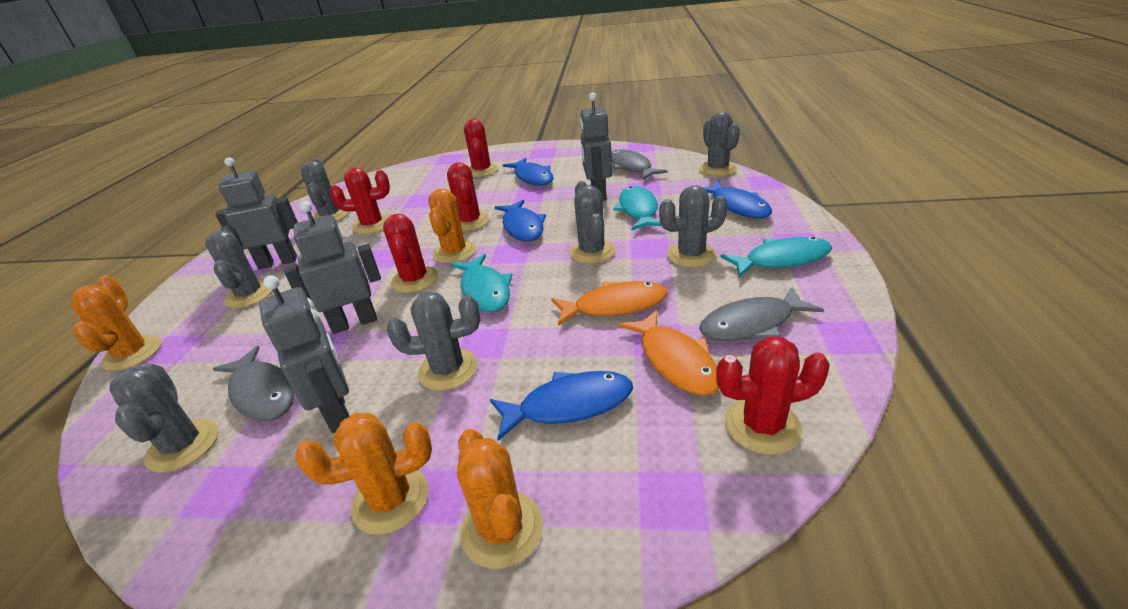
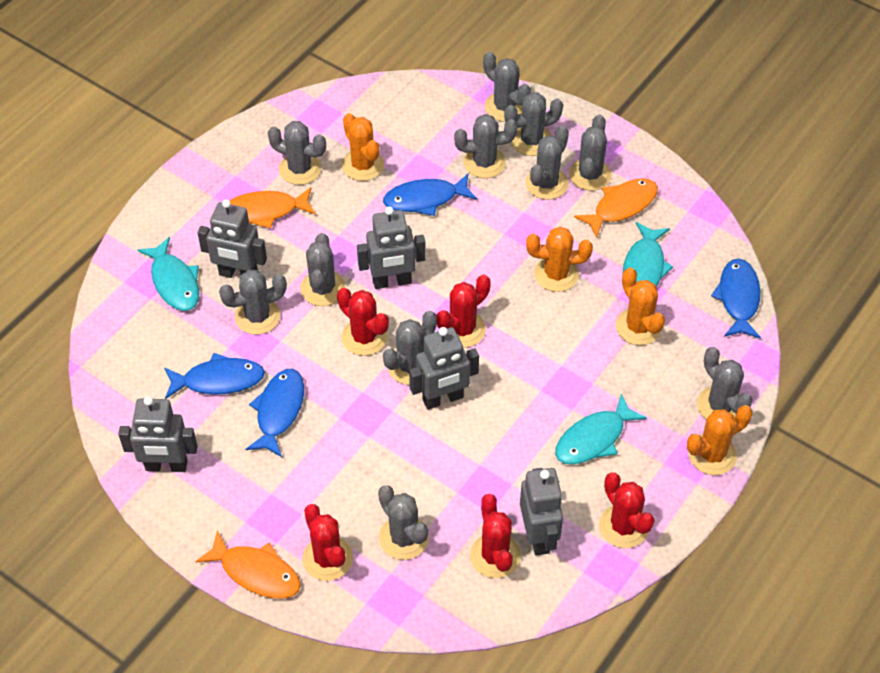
grey cactus: [109,364,218,473] [205,225,273,308] [301,159,349,221] [386,292,480,391] [569,181,615,264] [659,185,728,268] [699,112,740,176] = 7 -> [219,270,287,335] [268,121,326,185] [300,233,345,306] [378,485,429,560] [383,311,437,385] [454,114,518,178] [483,52,531,122] [504,92,563,156] [526,126,569,200] [569,115,612,191] [697,347,753,420] = 11
grey fish: [213,346,294,421] [611,150,668,180] [699,287,824,341] = 3 -> none = 0
grey robot: [215,157,298,269] [259,275,350,433] [284,201,381,334] [580,93,612,201] = 4 -> [118,396,197,472] [198,199,267,278] [357,207,426,289] [409,327,479,410] [520,468,563,556] = 5
orange fish: [551,281,668,326] [618,310,719,396] = 2 -> [196,531,301,598] [229,187,316,229] [574,178,658,238] = 3

